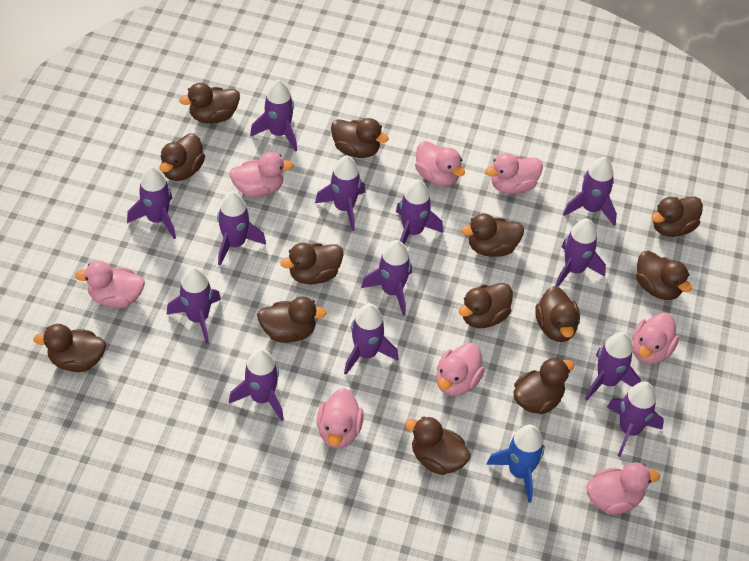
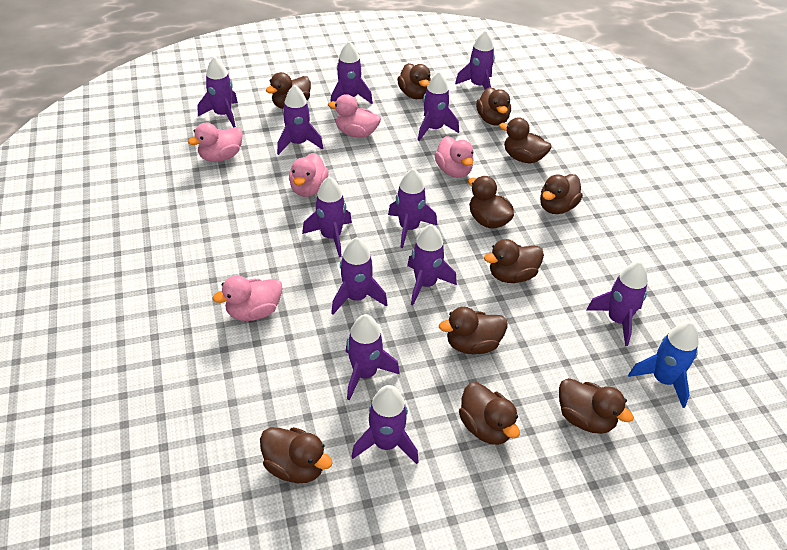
brown duck: [33,324,106,372] [160,133,205,181] [179,83,240,124] [257,297,327,343] [281,243,344,285] [331,118,389,158] [405,416,471,475] [458,283,513,328] [461,214,524,257] [514,357,574,414] [535,286,580,342] [636,251,692,300] [651,197,703,237] = 13 -> [260,427,333,483] [266,72,311,109] [397,63,431,99] [439,307,508,354] [459,382,520,445] [468,176,514,228] [476,87,511,126] [484,239,544,283] [499,117,551,163] [540,174,583,214] [559,378,634,434] = 11
pink duck: [75,261,145,308] [229,152,294,197] [317,388,364,448] [415,141,465,186] [436,343,485,396] [485,153,543,194] [586,462,660,515] [632,312,679,365] = 8 -> [188,123,243,162] [213,276,283,321] [289,153,329,197] [328,94,381,138] [434,136,474,178] = 5
purple rocket: [127,167,176,239] [166,267,221,344] [217,191,266,266] [229,348,284,421] [250,80,297,152] [315,155,366,231] [344,303,399,375] [361,240,412,316] [396,180,443,244] [555,219,606,287] [563,157,617,226] [585,332,641,401] [607,382,664,457] = 13 -> [198,56,238,128] [277,84,323,155] [302,176,352,257] [330,41,373,104] [331,237,387,314] [346,314,400,401] [351,385,419,464] [388,168,437,248] [407,224,457,305] [418,71,459,141] [455,30,495,89] [586,261,648,346] = 12

